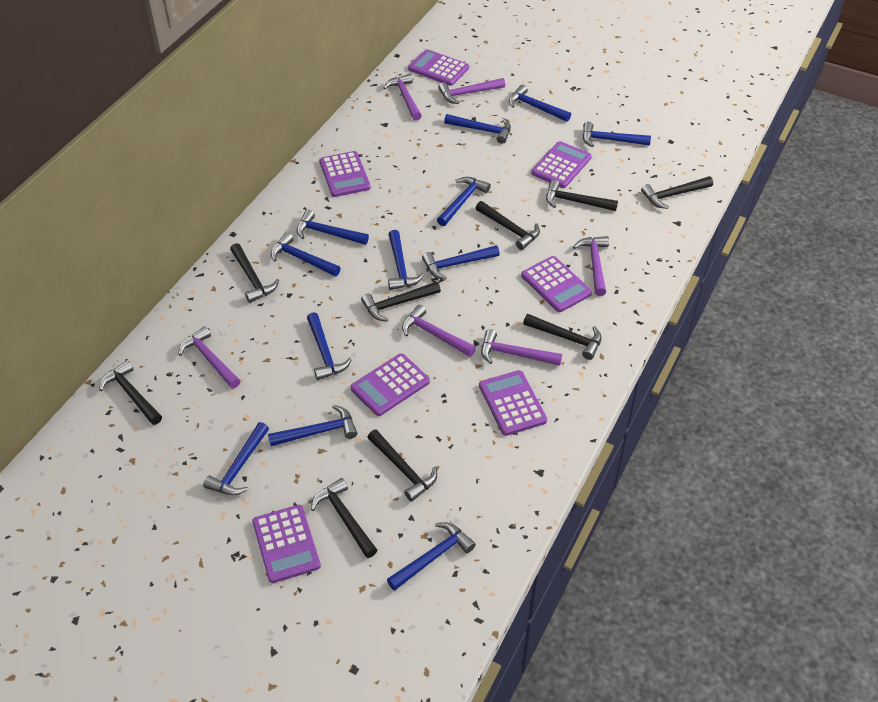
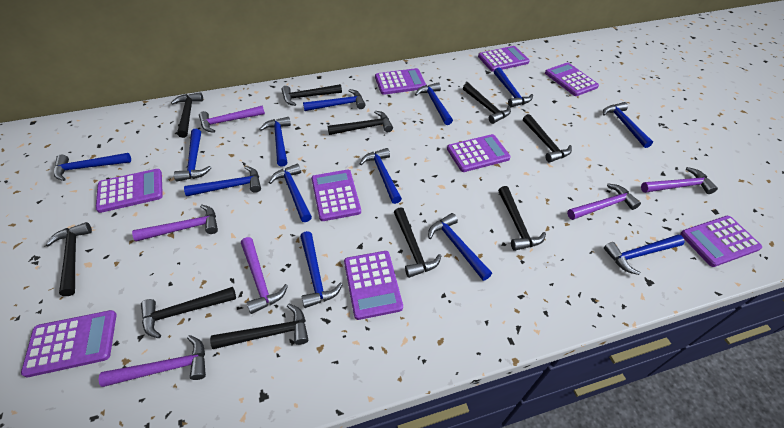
black hammer: [99,360,162,425] [230,243,279,303] [311,478,378,558] [361,281,441,321] [367,429,437,502] [476,201,540,250] [523,314,602,360] [546,180,618,211] [641,176,713,209] = 9 -> [46,222,92,296] [141,287,236,338] [171,92,203,138] [210,304,308,349] [282,84,342,106] [328,111,393,135] [394,207,441,278] [463,83,511,124] [498,186,546,251] [523,114,572,163] = 10
blue hammer: [203,422,269,495] [268,405,357,446] [271,232,340,276] [297,210,369,245] [307,312,352,380] [387,522,476,591] [388,230,424,290] [422,245,500,280] [437,177,491,226] [444,114,511,144] [509,85,571,122] [582,121,651,147] = 12 -> [54,153,131,181] [174,129,211,181] [184,166,261,196] [259,117,291,167] [268,164,312,222] [300,231,343,308] [303,89,365,111] [359,148,402,204] [415,82,453,125] [428,213,492,281] [494,67,533,107] [603,102,653,148] [604,235,685,275] = 13
purple calculator: [252,505,321,583] [319,151,371,197] [350,353,430,416] [408,49,469,86] [479,370,547,436] [521,256,592,312] [531,141,592,188] = 7 -> [21,310,117,378] [96,169,163,213] [311,170,361,221] [344,251,403,320] [375,68,426,95] [447,134,511,172] [478,46,530,72] [545,63,599,96] [680,216,762,267] = 9

